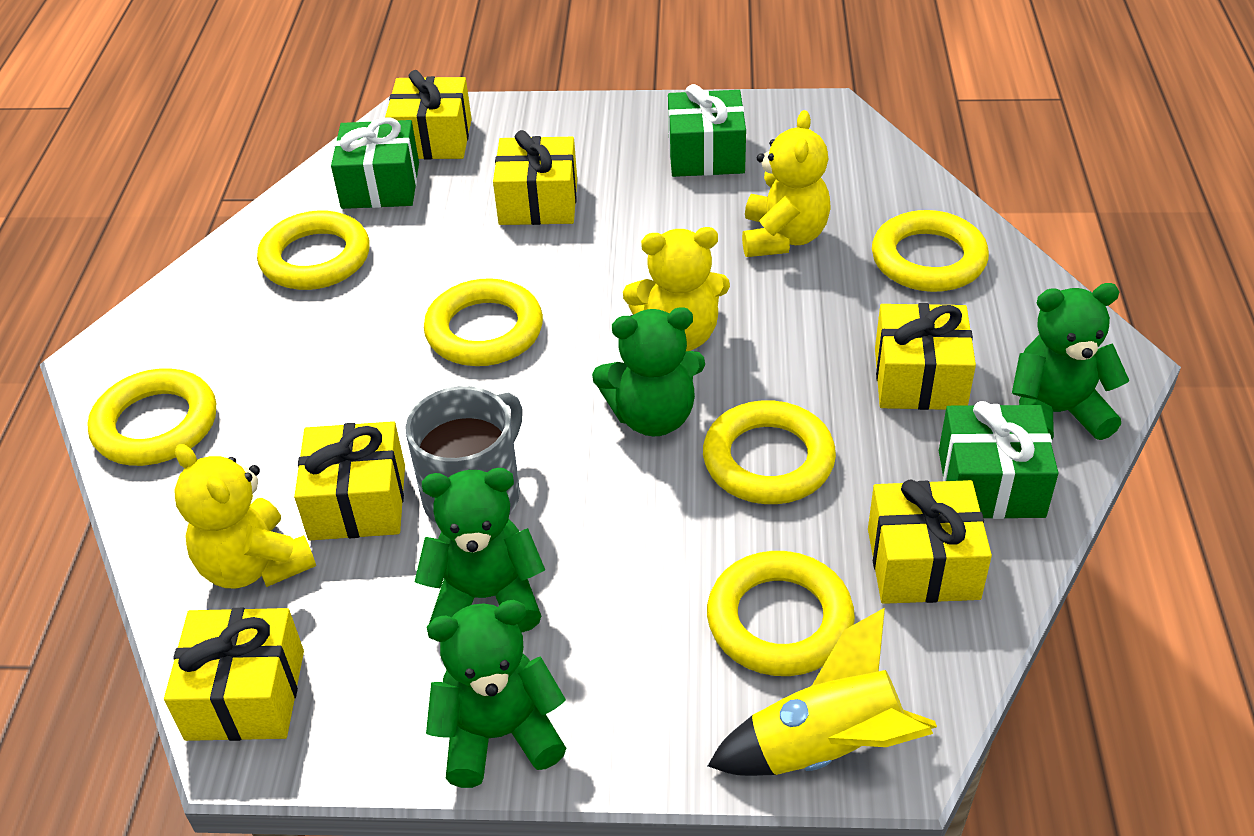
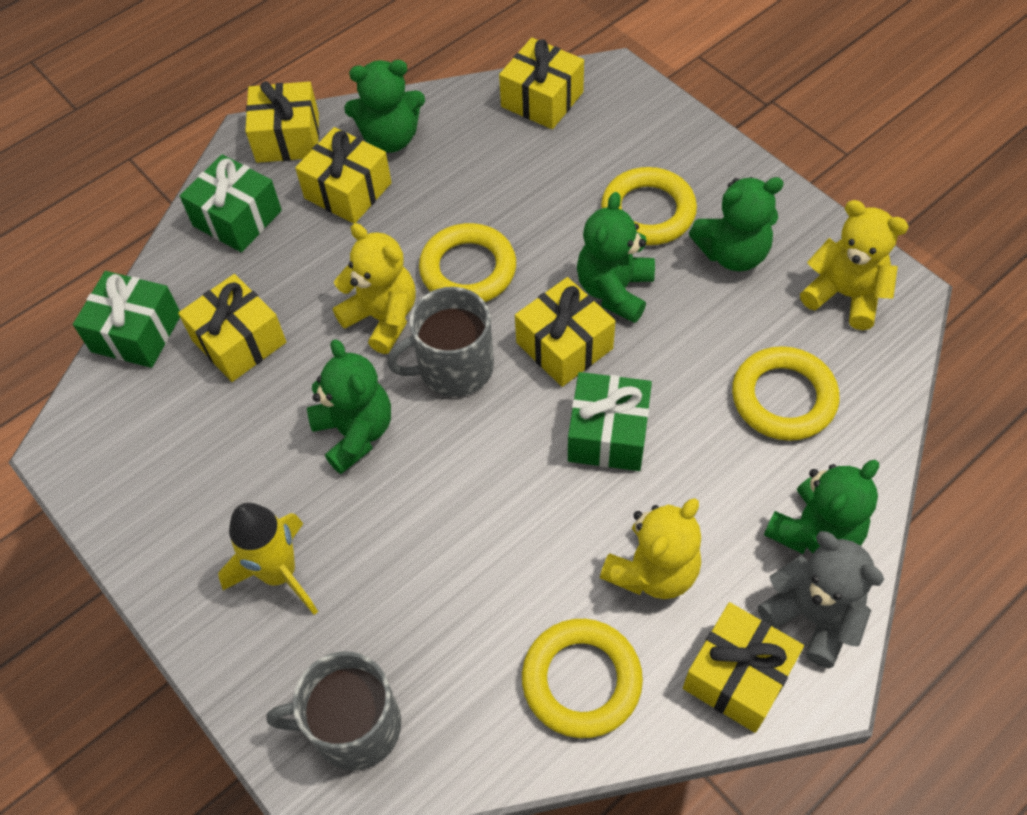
green teddy bear: [414,468,545,633] [426,600,566,788] [592,307,705,436] [1012,283,1129,440] = 4 -> [307,339,391,474] [344,60,425,153] [577,192,655,323] [689,177,784,271] [764,460,879,554] = 5
grey mug: [405,386,523,524] = 1 -> [266,652,401,770] [387,287,494,397] = 2
grey teddy bear: none = 0 -> [758,531,884,668] = 1
yellow ring: [88,369,216,466] [257,210,370,290] [424,278,543,366] [703,400,836,504] [707,551,855,676] [872,210,989,292] = 6 -> [419,223,516,302] [522,619,643,738] [601,167,697,245] [732,346,839,441] = 4

